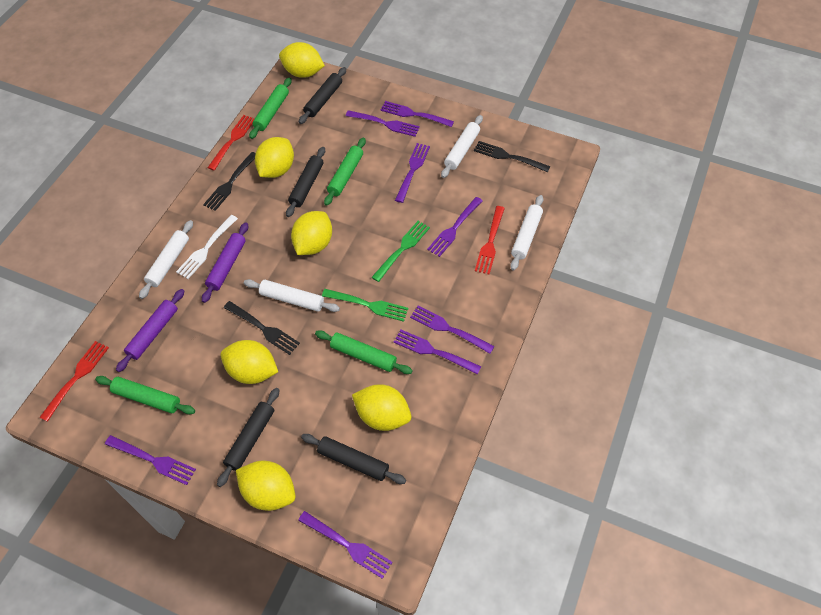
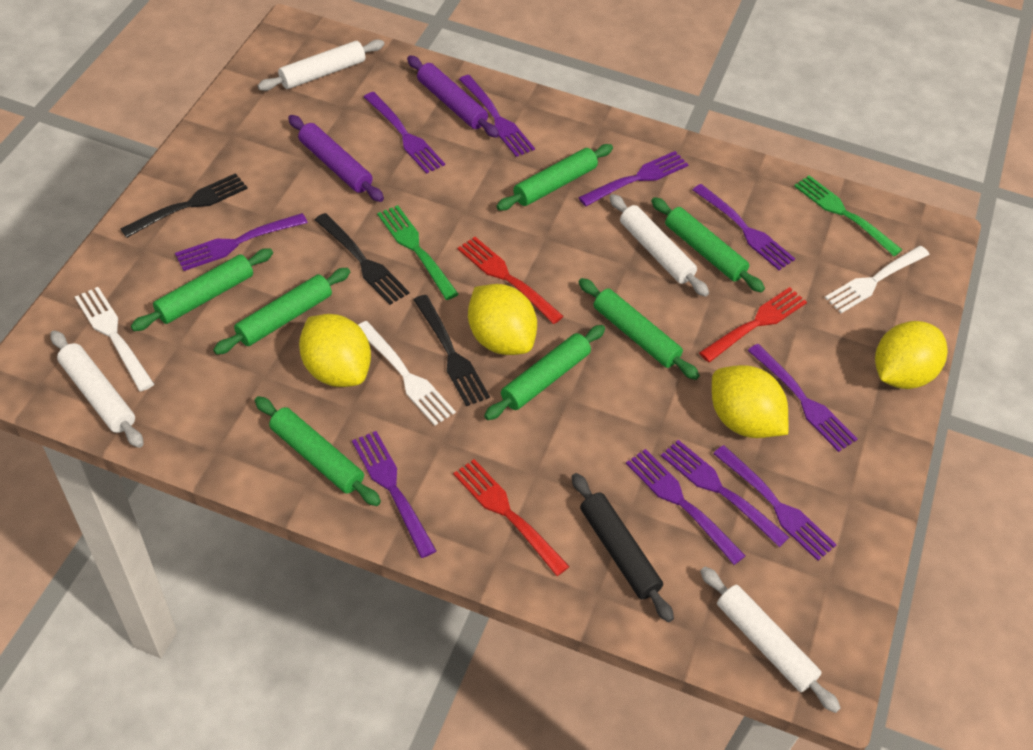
black rolling pin: [217,388,279,487] [286,147,325,217] [299,67,346,124] [301,434,406,484] = 4 -> [572,473,674,622] = 1
green rolling pin: [95,376,195,414] [249,77,291,139] [315,330,413,374] [324,138,366,206] = 4 -> [131,248,273,331] [213,268,350,355] [255,396,381,506] [484,325,605,420] [496,144,613,211] [579,278,700,380] [651,197,765,292] = 7
purple fork: [105,435,196,485] [298,511,392,579] [346,110,420,137] [380,101,454,127] [394,330,481,374] [395,143,430,203] [410,306,495,354] [427,197,483,257] = 8 -> [175,213,308,271] [352,431,436,558] [364,92,445,174] [459,75,535,157] [578,151,689,206] [626,449,746,565] [661,440,789,547] [693,184,795,270] [713,445,837,561] [747,344,857,452] = 10
white fork: [176,215,238,279] = 1 -> [75,287,154,391] [358,321,456,426] [825,246,930,313] = 3
yellow lemon: [221,340,278,384] [236,461,296,511] [255,137,294,178] [279,42,325,78] [291,211,332,255] [352,384,411,431] = 6 -> [299,314,371,387] [468,284,537,355] [712,365,789,438] [875,321,948,389] = 4

